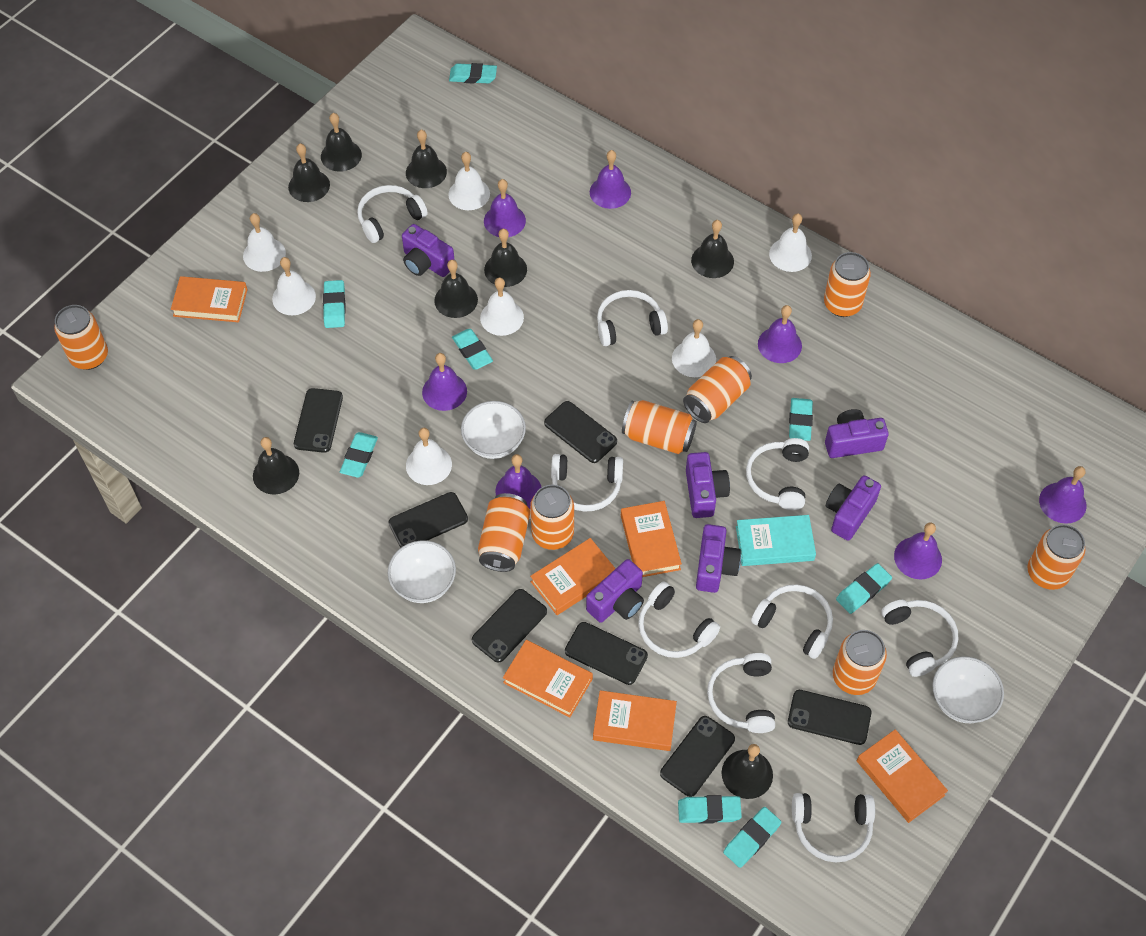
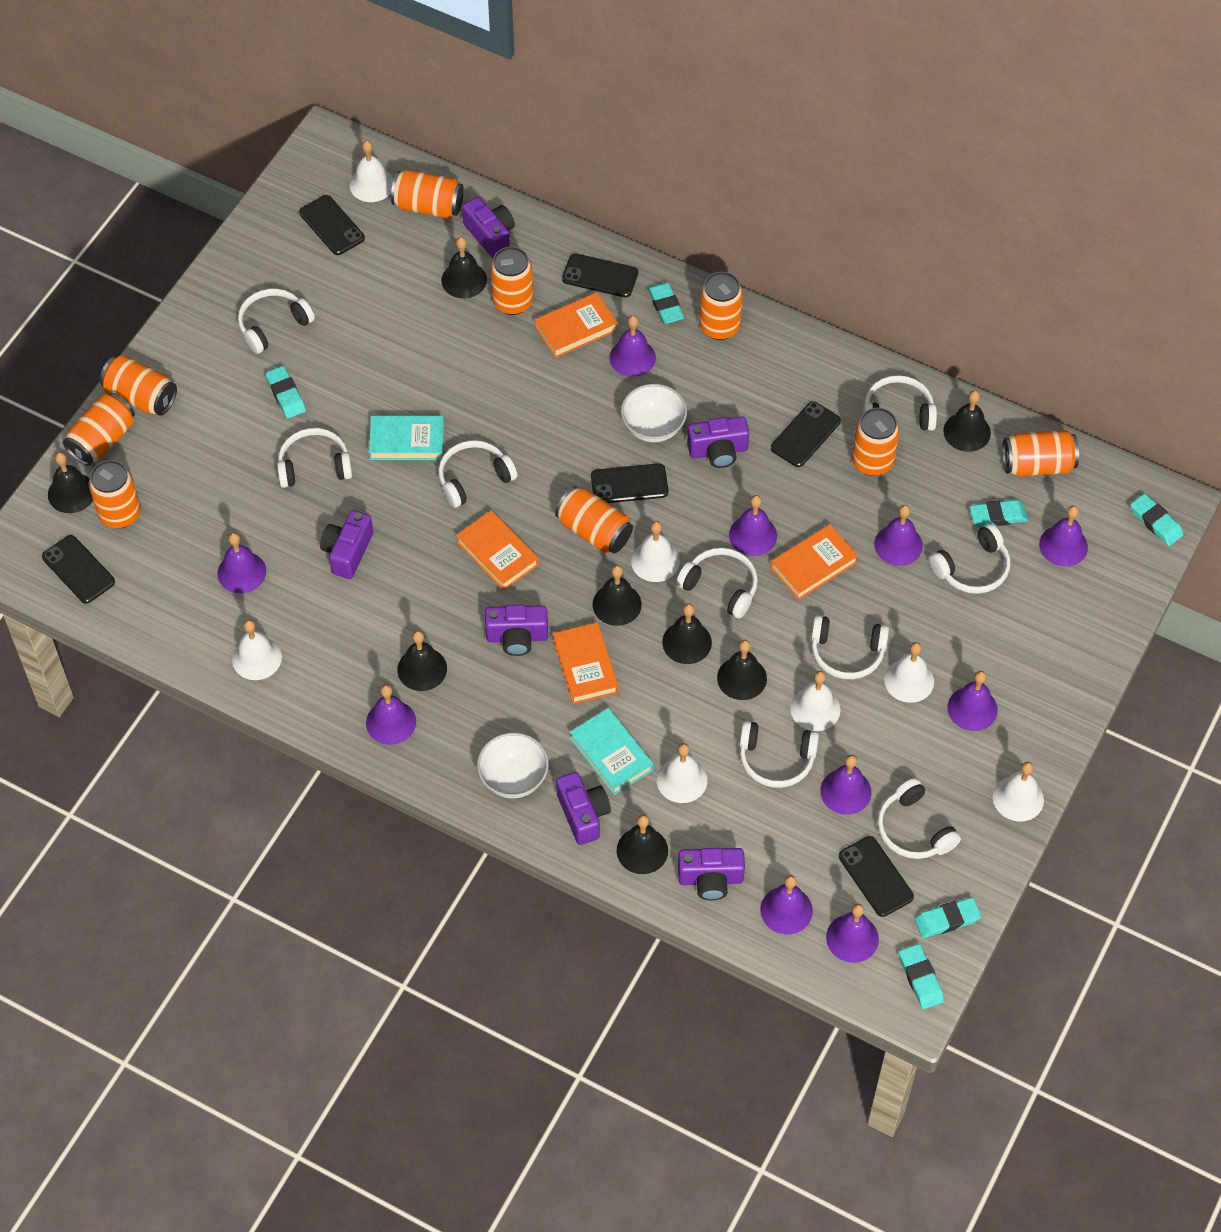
black phone: [294,388,343,453] [388,492,468,547] [472,589,547,663] [544,401,617,463] [565,622,648,685] [660,716,735,797] [788,690,871,745] = 7 -> [42,535,115,604] [299,195,365,255] [562,253,638,297] [591,463,669,503] [771,401,841,467] [839,836,914,917] = 6
orange book: [171,276,248,322] [503,640,593,717] [530,538,616,615] [593,690,677,751] [621,501,682,577] [857,729,948,823] = 6 -> [456,510,539,591] [535,292,618,358] [553,622,619,704] [771,524,858,600] = 4
orange can: [54,305,108,370] [478,493,530,572] [530,485,574,550] [622,400,697,454] [683,356,752,423] [824,252,871,317] [833,630,887,695] [1028,524,1085,590] = 8 -> [63,393,135,466] [89,460,141,529] [100,355,177,416] [391,170,464,219] [490,247,533,315] [555,486,633,553] [699,272,743,340] [852,408,899,476] [1002,430,1079,476] = 9
purple bell: [422,353,467,411] [484,179,526,237] [495,454,542,509] [590,150,631,209] [758,305,802,363] [894,522,942,580] [1039,466,1087,524] = 7 -> [218,533,266,593] [366,685,416,745] [609,315,656,377] [729,495,777,556] [760,875,813,934] [820,755,871,815] [826,904,879,963] [874,505,923,566] [947,671,998,731] [1039,506,1088,567] = 10
turquoise book: [736,515,816,566] = 1 -> [369,415,444,460] [570,708,654,795] = 2
turquoise eraser: [323,280,345,328] [340,432,378,478] [449,63,497,84] [452,329,493,370] [678,795,742,824] [723,807,781,868] [789,398,813,441] [836,563,892,614] = 8 -> [265,366,306,418] [648,282,684,324] [899,944,944,1009] [915,897,981,938] [969,500,1028,527] [1131,493,1184,546] = 6
white bowl: [388,540,456,603] [461,401,526,459] [932,656,1004,723] = 3 -> [477,733,549,798] [621,384,687,443] = 2

